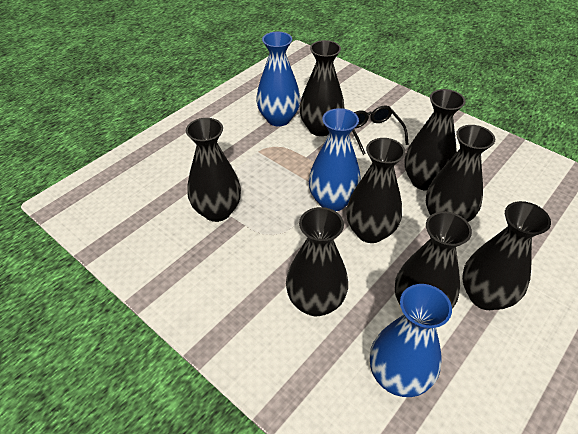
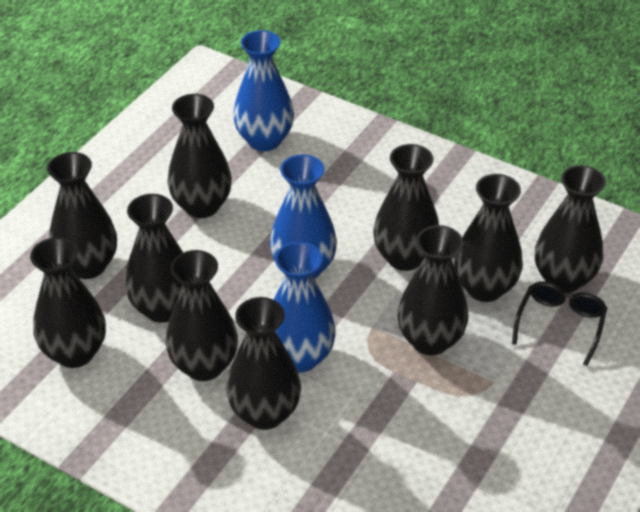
black vase: [186,118,241,222] [286,207,348,317] [299,40,345,136] [346,138,406,243] [395,211,472,309] [404,89,466,191] [426,125,495,222] [462,201,551,310] = 8 -> [30,237,106,368] [47,152,117,279] [125,194,183,323] [165,250,238,381] [167,94,232,218] [226,297,301,430] [373,144,439,271] [397,225,469,355] [454,174,523,302] [535,165,606,293] = 10

